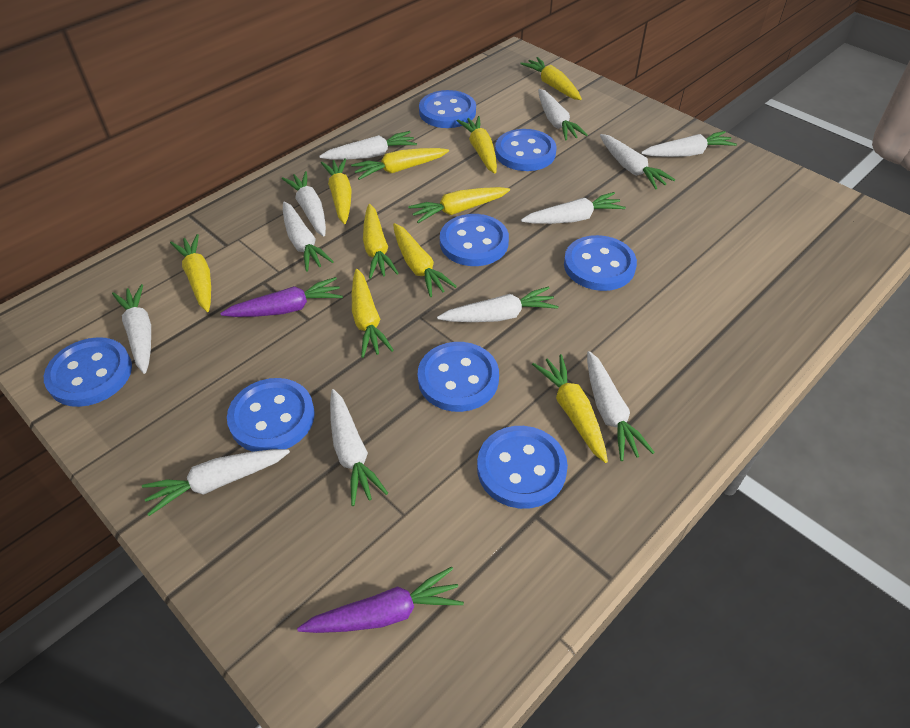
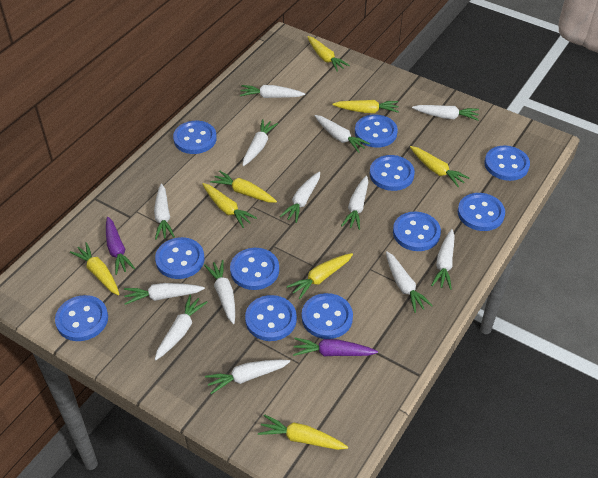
blue button: [44,337,132,407] [227,378,315,452] [418,342,499,412] [419,90,476,128] [440,214,509,266] [477,426,568,509] [495,129,556,171] [564,235,637,291] = 8 -> [55,295,108,341] [155,237,204,279] [173,121,217,154] [230,248,279,290] [245,295,297,341] [302,293,353,339] [355,114,398,148] [370,155,415,191] [393,212,441,251] [458,193,505,231] [485,146,530,181] = 11
white carrot: [112,284,151,374] [142,449,290,516] [282,171,326,237] [283,202,334,272] [319,131,417,160] [330,389,388,506] [437,286,558,322] [521,192,626,224] [538,89,588,141] [587,351,655,461] [600,134,675,189] [641,131,737,157] = 12 -> [124,283,205,305] [154,184,175,240] [155,295,208,360] [204,260,235,324] [205,359,290,394] [240,85,305,98] [243,119,278,166] [280,172,320,223] [315,115,370,153] [341,176,368,230] [386,251,433,313] [412,105,479,121] [431,229,455,290] = 13
yellow carrot: [170,234,211,312] [321,158,352,224] [351,148,449,180] [352,269,394,358] [363,204,399,279] [393,223,457,297] [408,187,510,223] [457,116,497,174] [520,57,582,100] [532,354,608,463] = 10 -> [70,242,119,296] [203,183,257,228] [210,170,277,203] [258,414,348,450] [287,253,353,299] [307,36,350,72] [333,100,399,113] [410,146,469,187] = 8

